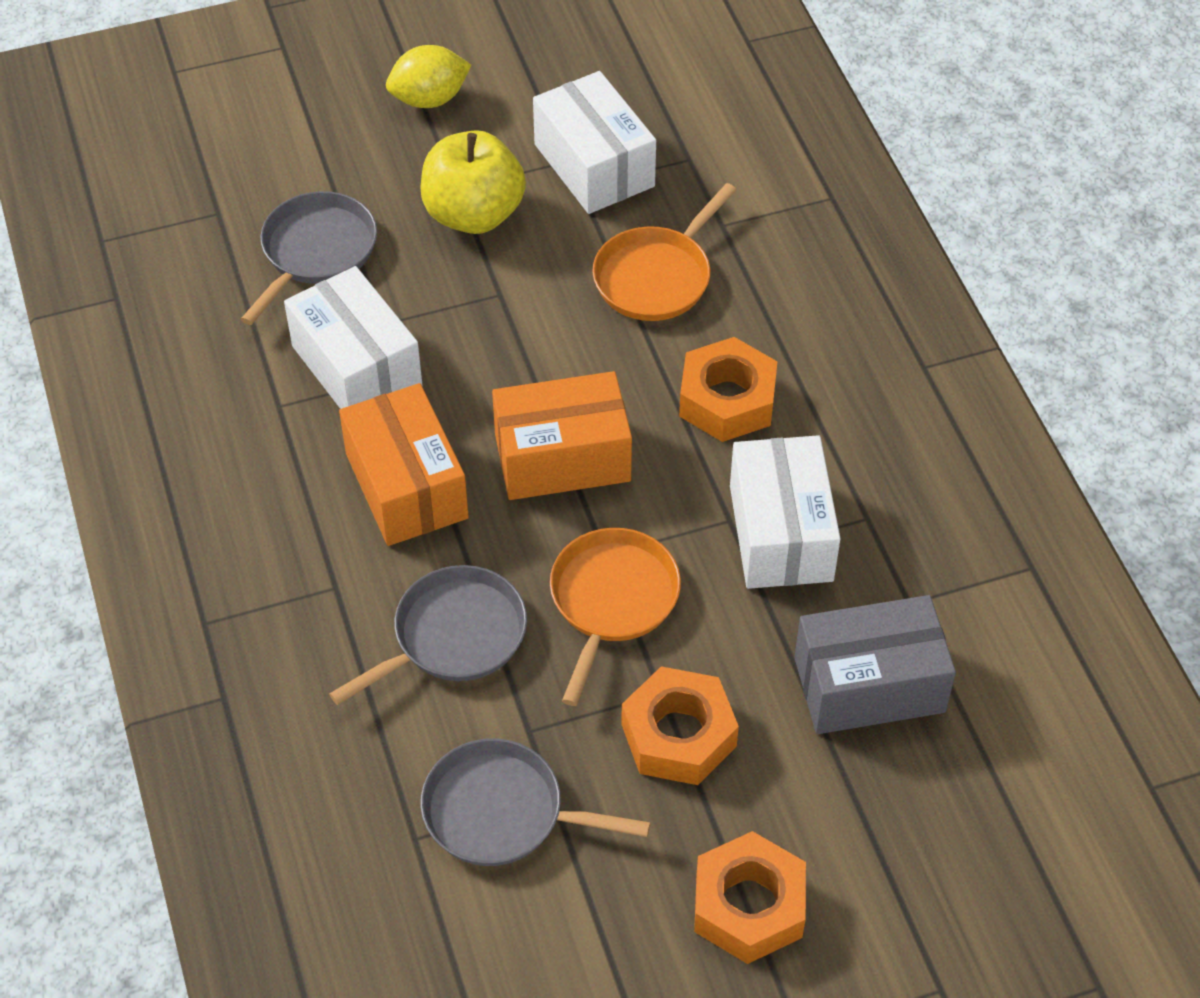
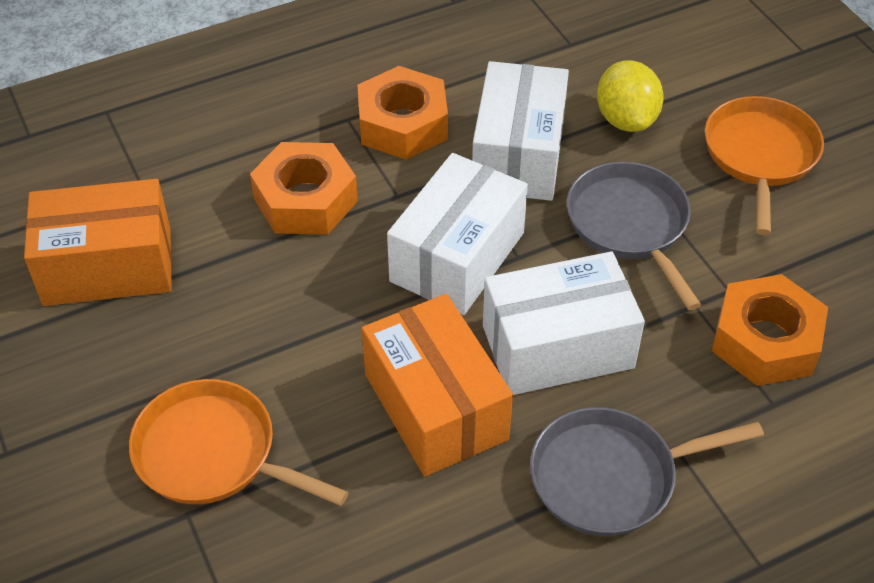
grey box: [794,595,956,734] = 1 -> none = 0
grey pan: [241,191,377,325] [329,565,527,705] [421,738,651,866] = 3 -> [530,407,764,536] [567,162,701,310] = 2
yellow apple: [420,130,526,234] = 1 -> none = 0

